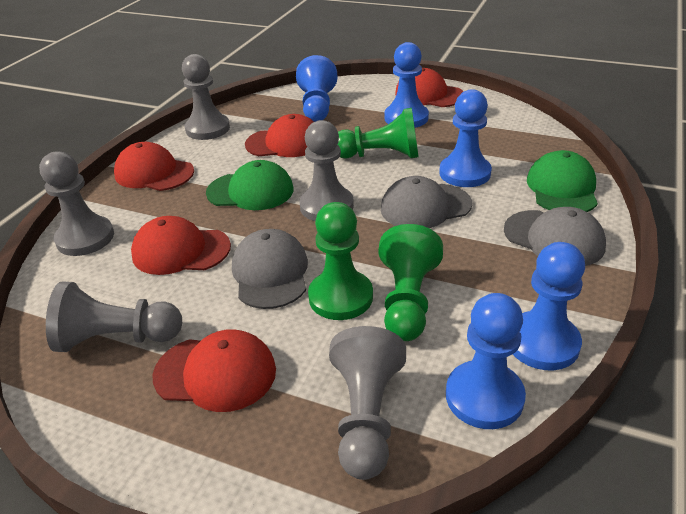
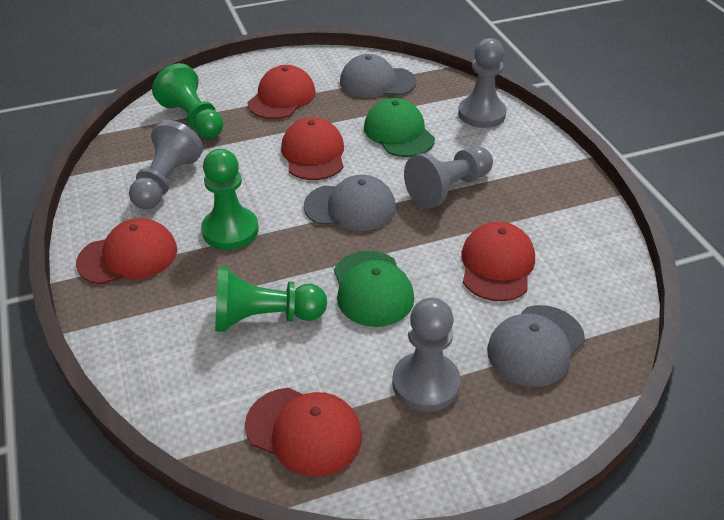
blue pawn: [296,55,337,122] [384,42,429,128] [439,89,492,187] [446,293,526,429] [513,242,585,370] = 5 -> none = 0
grey pawn: [39,151,114,256] [46,281,182,352] [182,54,230,140] [299,120,354,221] [329,326,406,480] = 5 -> [129,120,203,210] [392,298,461,412] [404,147,493,209] [458,38,507,128] = 4

